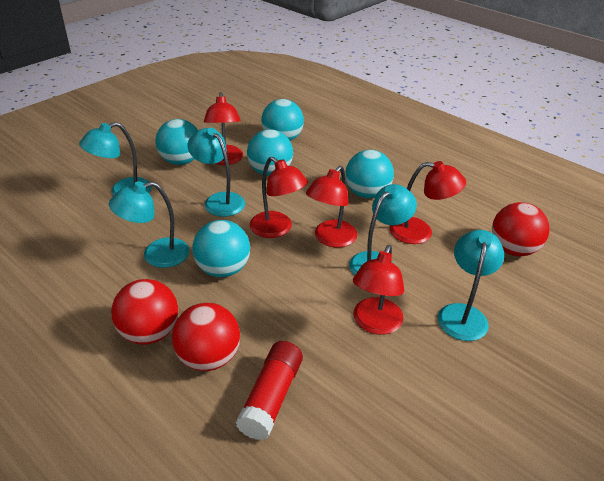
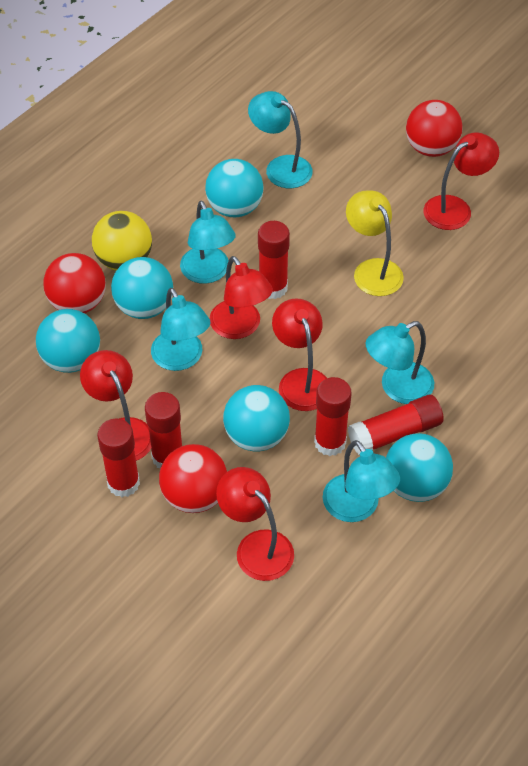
red glue stick: [236,341,303,440] = 1 -> [97,419,140,497] [145,392,182,468] [258,221,290,299] [314,377,352,456] [348,395,444,455] = 5
yellow ball: none = 0 -> [92,211,152,270] = 1
yellow lamp: none = 0 -> [346,190,404,296] = 1

